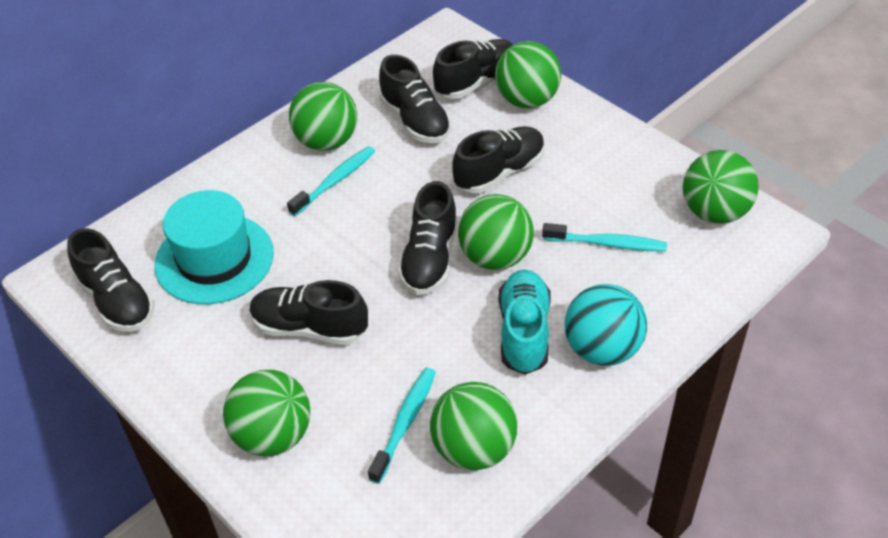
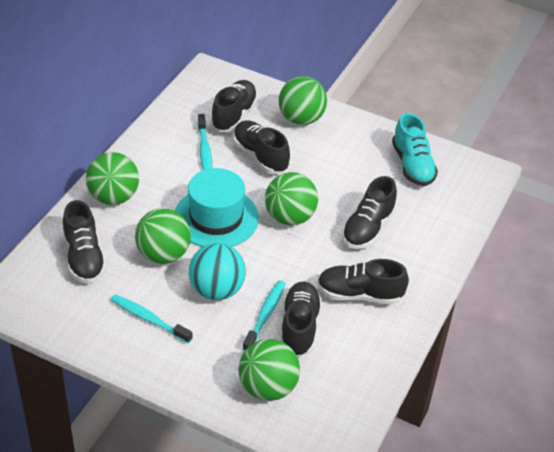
green ball: [223,370,310,457] [289,82,357,151] [430,382,517,470] [458,194,534,270] [495,41,561,108] [683,150,759,224] = 6 -> [86,152,139,205] [135,208,191,264] [238,339,300,401] [265,172,318,225] [279,76,327,125] = 5

